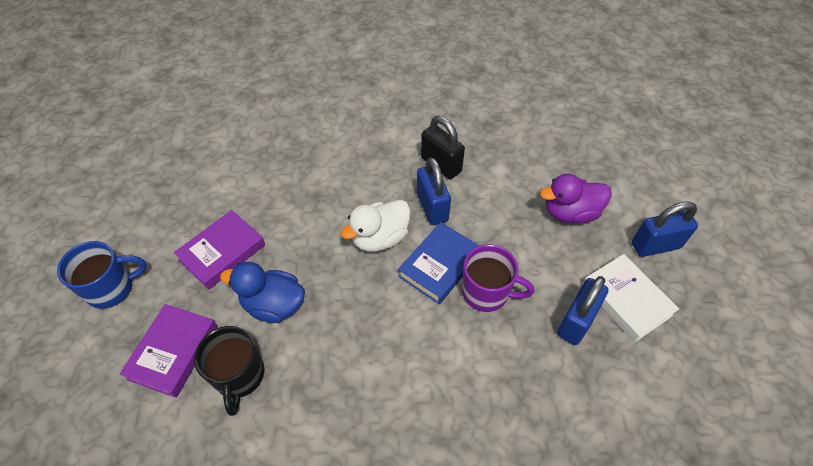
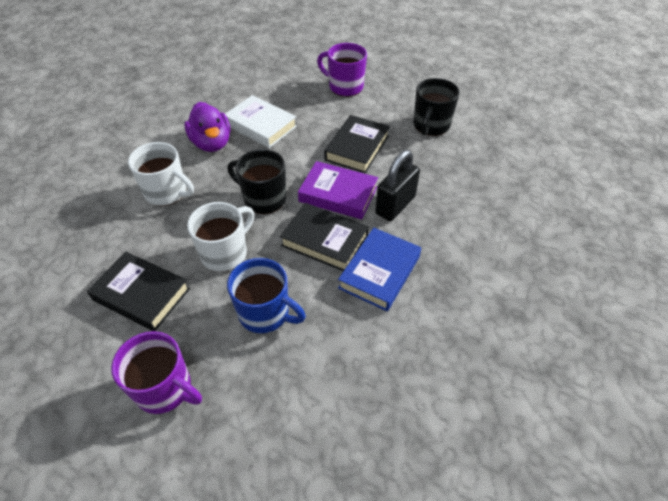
black book: none = 0 -> [87,252,190,331] [280,203,369,271] [324,115,390,173] = 3
black mug: [194,326,265,416] = 1 -> [228,149,286,214] [413,78,460,136] = 2
blue duck: [220,262,305,323] = 1 -> none = 0
blue padlock: [417,157,451,225] [557,276,609,345] [632,201,698,257] = 3 -> none = 0
purple book: [120,304,217,398] [174,210,265,290] = 2 -> [298,161,378,219] = 1
purple mug: [462,244,534,312] = 1 -> [111,331,202,414] [317,43,367,97] = 2
white duck: [341,200,410,252] = 1 -> none = 0
white mug: none = 0 -> [128,142,194,206] [187,202,254,272] = 2

